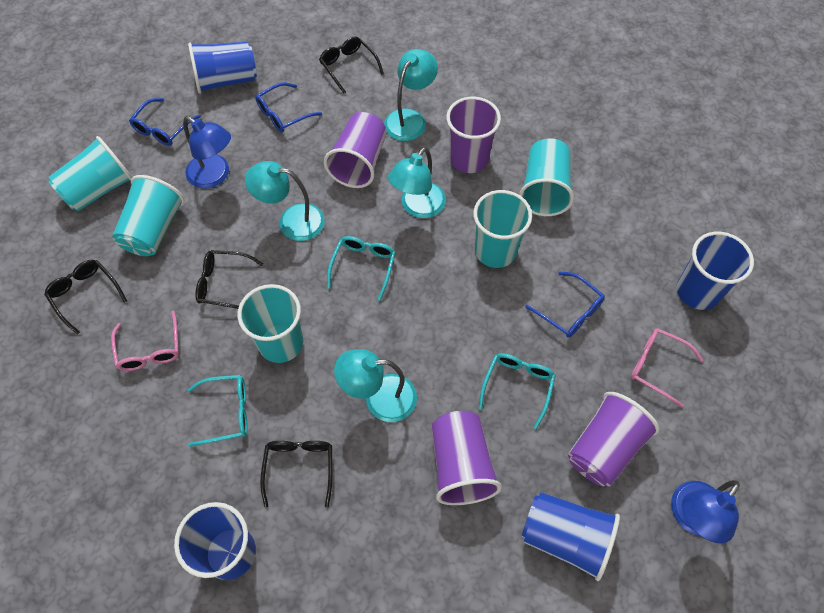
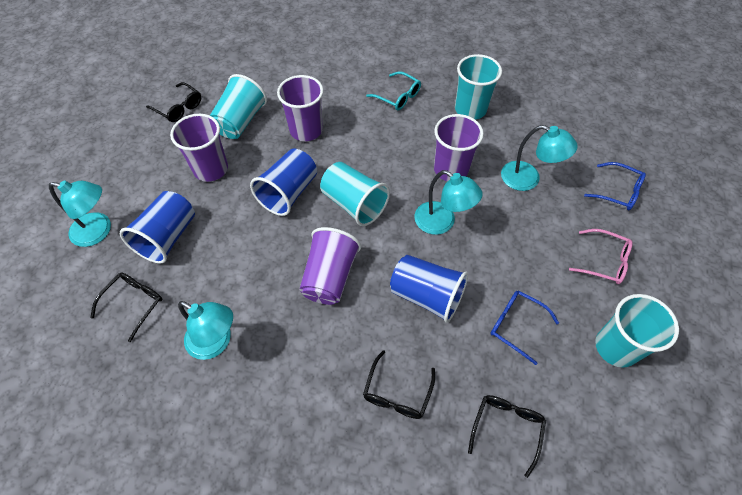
blue cup: [174,502,256,580] [188,42,257,94] [522,492,620,581] [677,232,754,310] = 4 -> [120,191,195,264] [250,149,317,216] [390,255,468,323] = 3
blue glasses: [129,98,201,146] [255,82,322,133] [525,272,605,338] = 3 -> [490,291,559,365] [584,162,646,210] = 2
blue lamp: [183,116,231,189] [671,480,740,544] = 2 -> none = 0
pink glasses: [111,311,179,371] [631,328,703,407] = 2 -> [569,229,633,284] = 1
turquoise cup: [49,136,132,211] [112,175,185,256] [238,284,303,363] [473,190,532,268] [519,138,574,216] = 5 -> [210,74,267,139] [320,162,390,226] [455,54,502,120] [595,294,679,368] = 4
turquoise glasses: [188,375,248,447] [327,236,396,301] [478,353,556,429] = 3 -> [366,71,421,111] = 1

